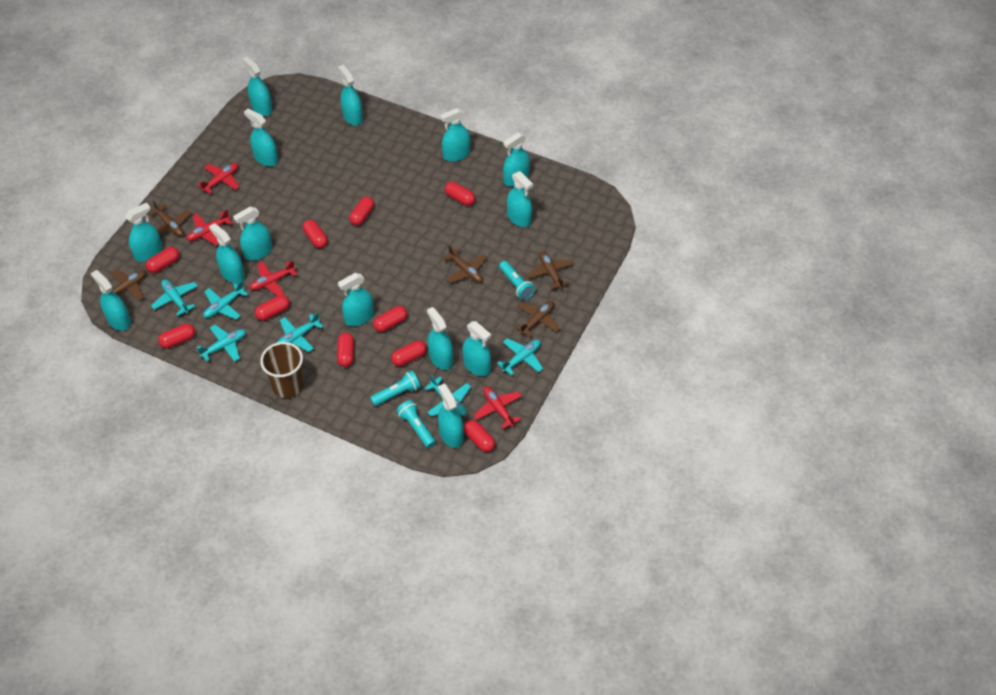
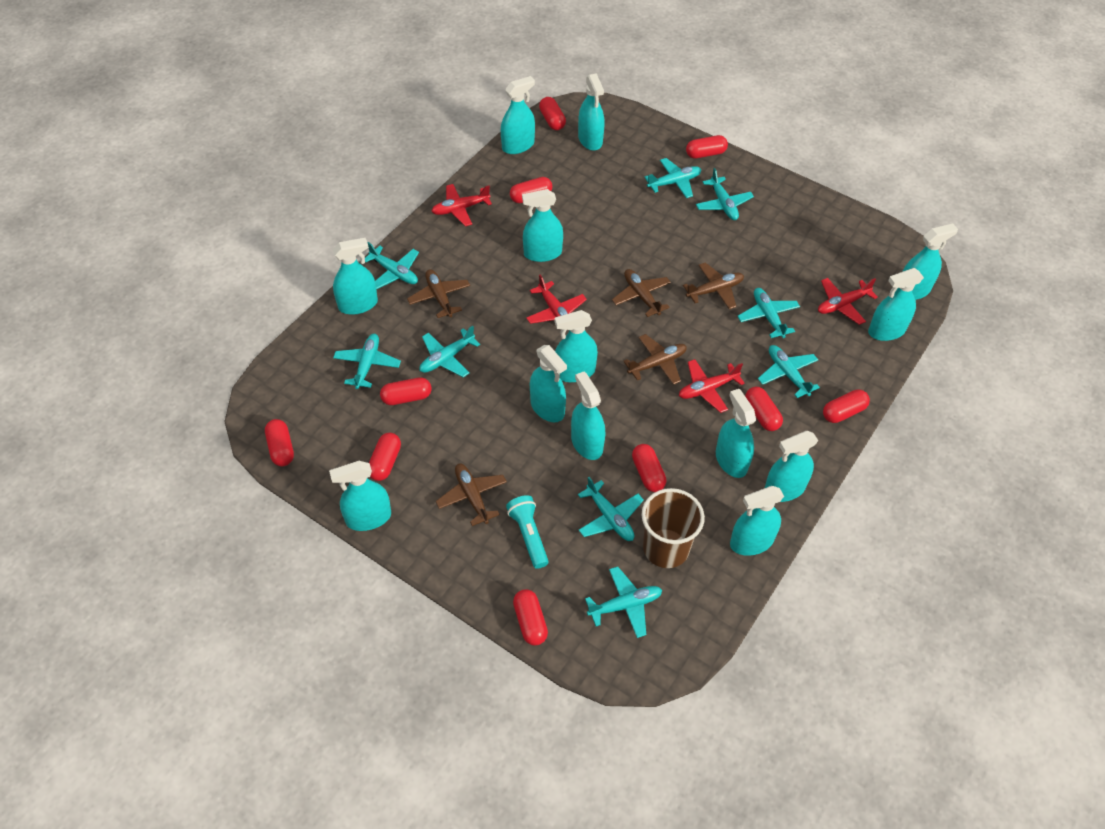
turquoise flashlight: [370,370,421,406] [396,400,436,448] [499,261,535,300] = 3 -> [506,495,549,569] = 1
turquoise plane: [151,279,198,316] [197,325,246,362] [203,281,248,320] [277,312,323,352] [424,375,471,417] [497,338,543,376] = 6 -> [333,334,401,389] [365,242,419,289] [420,326,480,377] [578,477,644,541] [585,567,662,638] [644,158,701,198] [696,168,754,220] [737,288,800,338] [758,345,820,398] = 9
turquoise spray bottle: [91,270,131,331] [125,203,163,262] [209,223,245,283] [233,207,272,260] [242,57,272,116] [244,109,278,166] [338,65,363,125] [338,273,374,326] [427,307,453,370] [438,384,464,448] [440,108,470,162] [463,321,491,376] [503,132,530,187] [507,171,533,227] = 14 -> [329,461,391,531] [333,238,378,315] [501,76,535,154] [522,189,563,262] [530,345,567,422] [555,310,598,382] [571,372,605,460] [578,73,605,151] [716,389,756,478] [730,486,784,556] [765,431,818,502] [868,268,924,341] [902,223,958,300] = 13

